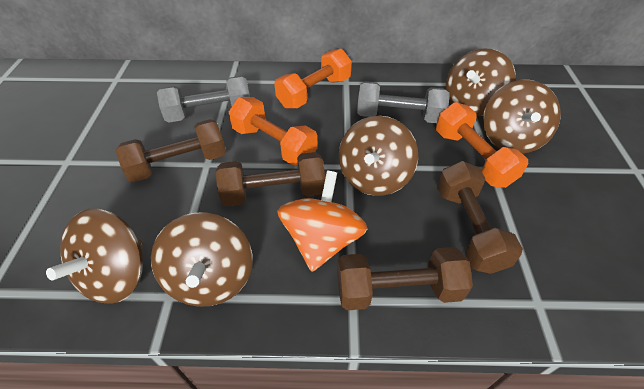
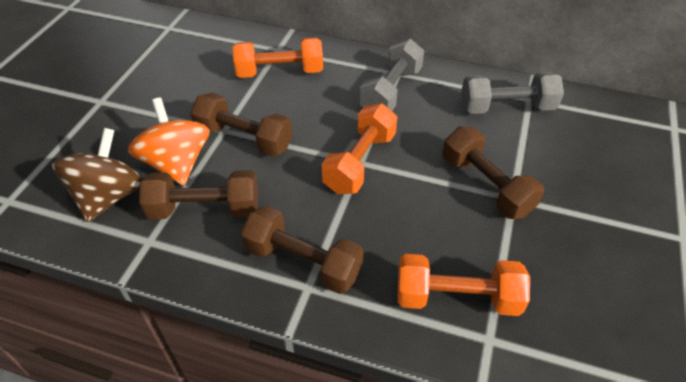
brown spinning top: [46,209,143,304] [151,212,253,307] [339,116,418,196] [446,48,516,116] [483,80,561,154] = 5 -> [52,128,142,222] = 1

